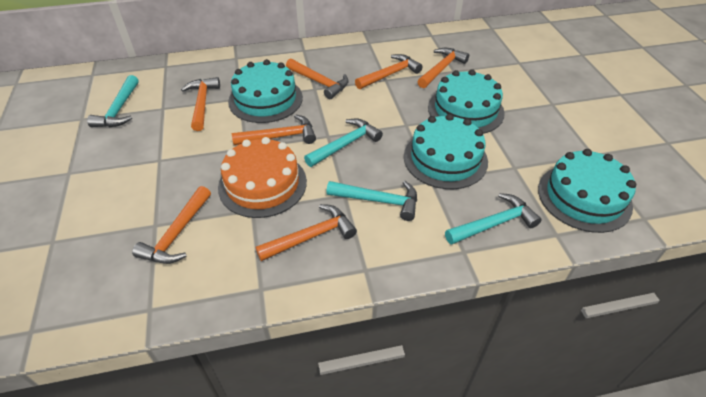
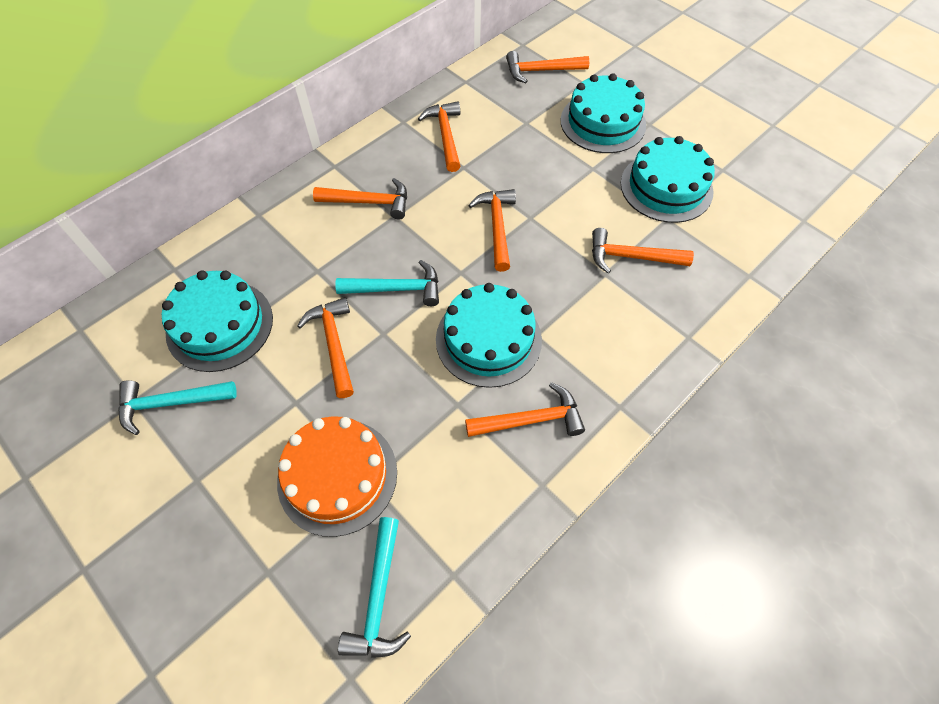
turquoise hammer: [87,75,139,127] [304,118,383,167] [326,181,417,221] [445,193,542,245] = 4 -> [118,380,237,435] [335,260,439,306] [338,517,411,658] = 3

